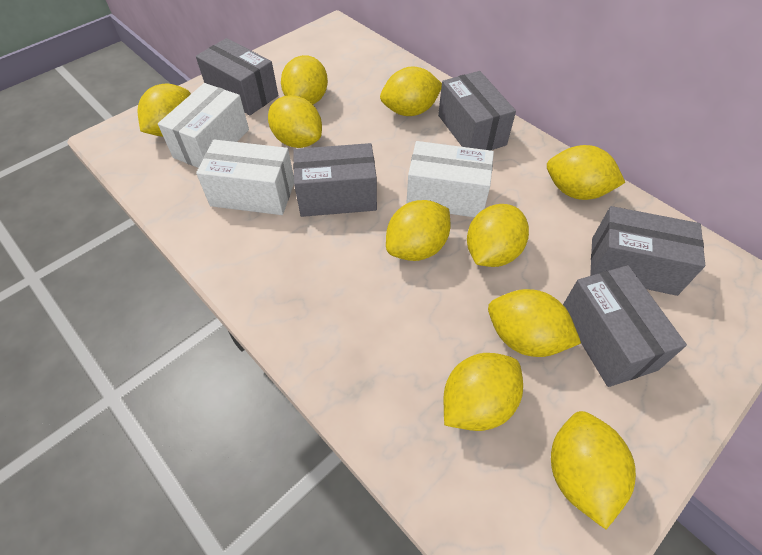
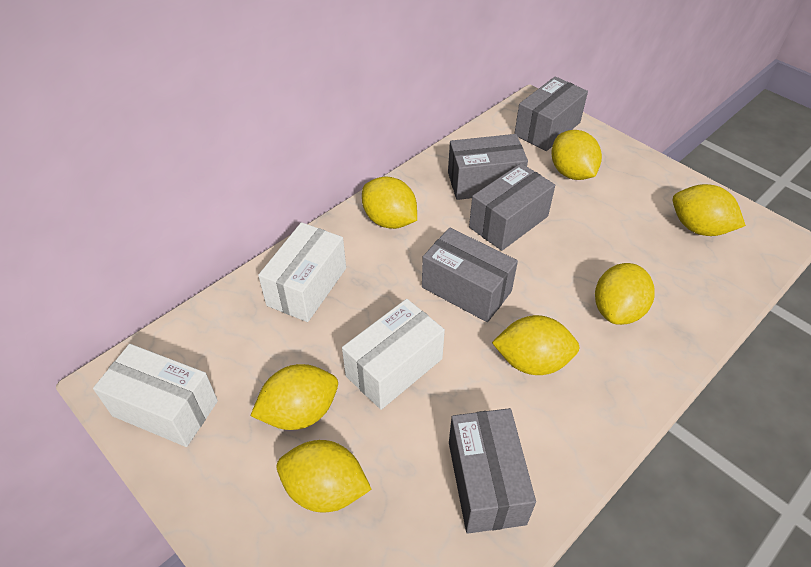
yellow lemon: [137,83,191,137] [268,95,322,148] [281,55,328,105] [380,66,442,116] [386,200,451,261] [444,353,523,431] [467,204,529,267] [488,289,581,357] [547,145,625,200] [551,411,636,529] = 10 -> [250,364,338,430] [277,440,372,513] [362,177,417,229] [492,315,579,375] [551,130,602,180] [595,263,654,325] [673,184,746,236] = 7

